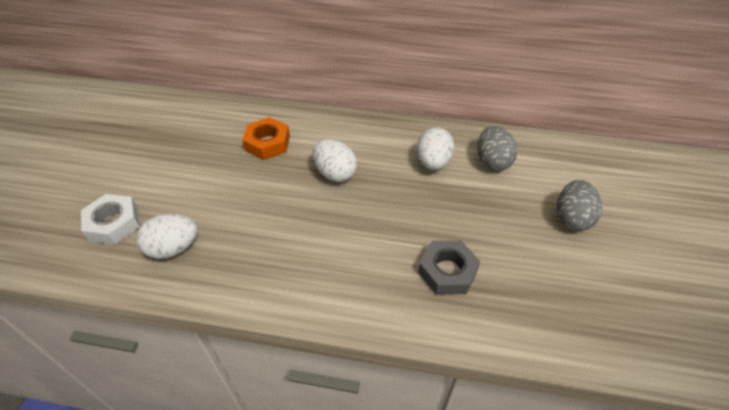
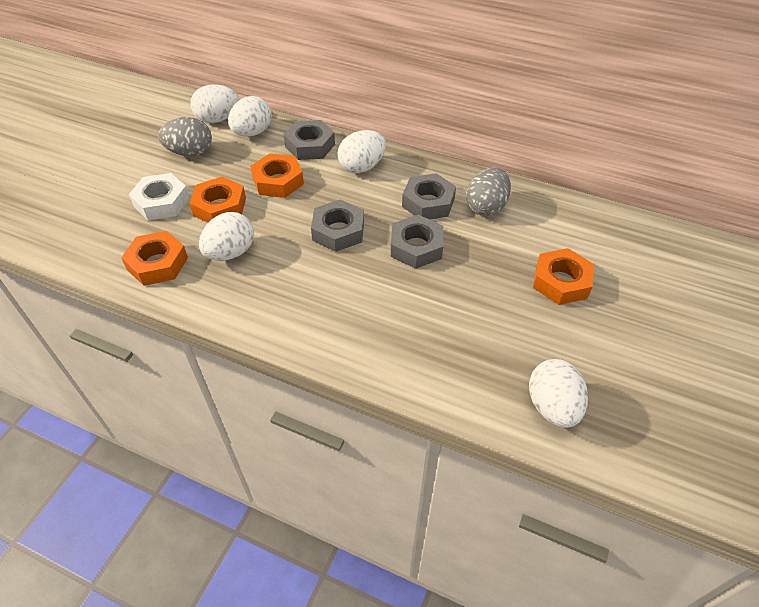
grey nut: [418,240,480,295] = 1 -> [284,120,335,160] [311,199,364,252] [391,215,443,269] [402,173,456,220] = 4
orange nut: [242,117,290,160] = 1 -> [121,231,188,286] [189,177,246,223] [250,153,304,198] [533,248,594,305] = 4
white egg: [136,213,198,259] [313,139,357,182] [417,128,455,170] = 3 -> [190,85,239,123] [199,212,254,261] [228,96,272,137] [338,130,386,173] [529,359,588,428] = 5

